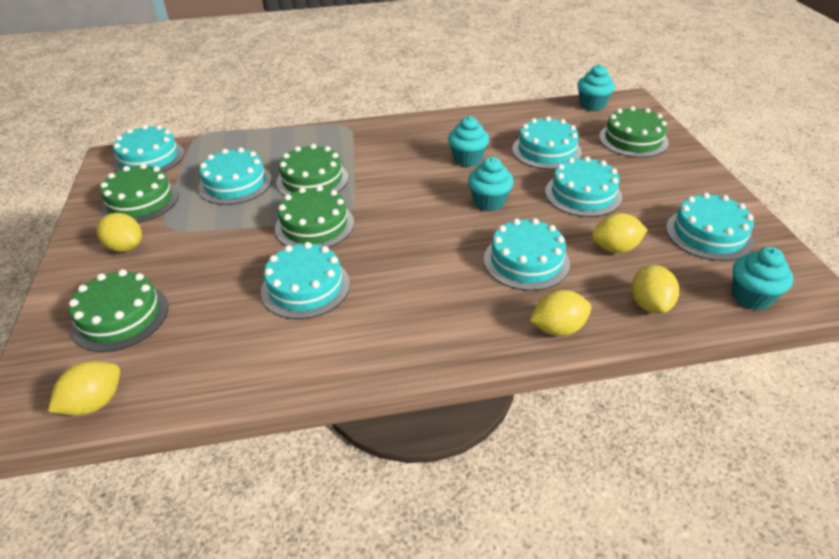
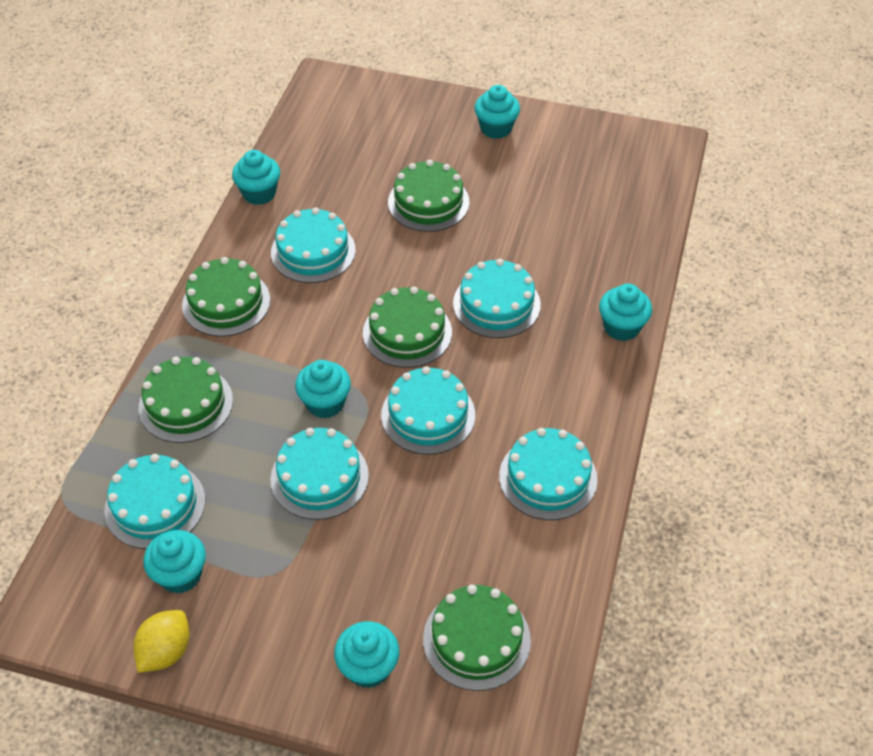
turquoise cake: [113,125,184,172] [198,148,272,205] [261,242,350,319] [484,218,570,291] [512,116,582,169] [545,156,622,217] [666,192,754,261] = 7 -> [104,454,205,549] [270,428,369,520] [271,207,356,283] [381,366,475,454] [453,259,541,338] [499,428,597,520] = 6
turquoise cupcake: [448,116,489,167] [468,157,514,212] [578,64,615,111] [732,247,793,310] = 4 -> [143,530,206,593] [232,150,280,205] [295,360,351,418] [334,621,399,688] [475,85,520,139] [599,284,652,341] = 6
yellow lemon: [48,361,120,416] [97,213,142,252] [530,290,591,336] [592,213,647,253] [631,265,679,314] = 5 -> [133,610,190,673] = 1

